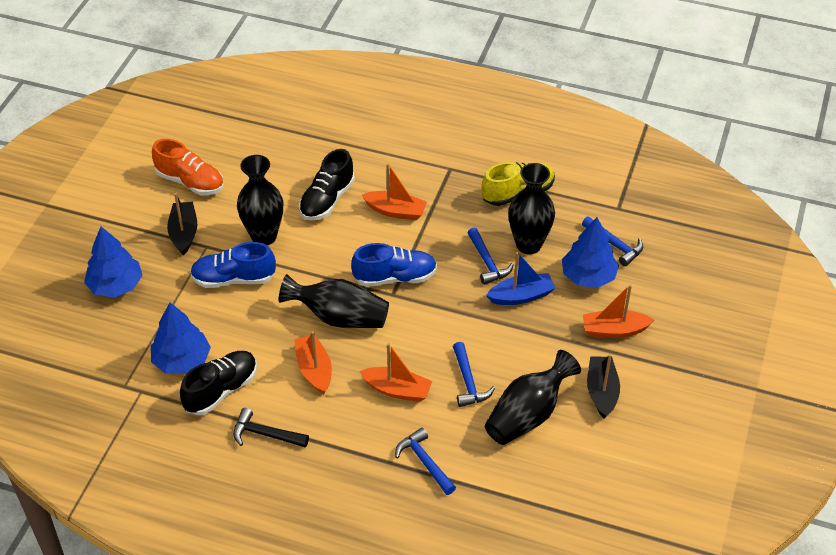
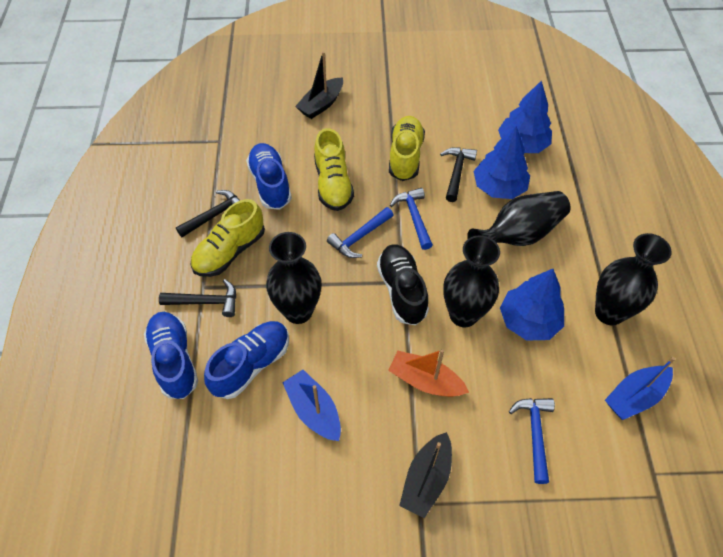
black hammer: [233,408,309,448] = 1 -> [159,279,236,317] [176,190,240,237] [440,147,477,202] = 3
black shoe: [180,351,257,415] [299,149,355,221] = 2 -> [377,244,429,325] = 1
blue boat: [486,252,555,305] = 1 -> [282,370,341,441] [605,357,675,420] = 2
blue hammer: [395,427,456,495] [453,342,495,407] [468,228,514,285] [582,217,643,266] = 4 -> [327,207,393,258] [390,188,433,250] [509,398,555,484] = 3
blue shoe: [190,242,276,288] [351,243,437,287] = 2 -> [144,312,198,399] [204,321,289,399] [246,143,292,210] = 3
orange boat: [294,331,332,395] [360,343,432,402] [362,163,427,220] [582,284,654,338] = 4 -> [388,349,469,397] = 1
orange shoe: [152,139,224,195] = 1 -> none = 0
yellow shoe: [482,162,555,206] = 1 -> [190,199,265,277] [314,128,354,211] [389,116,425,181] = 3

